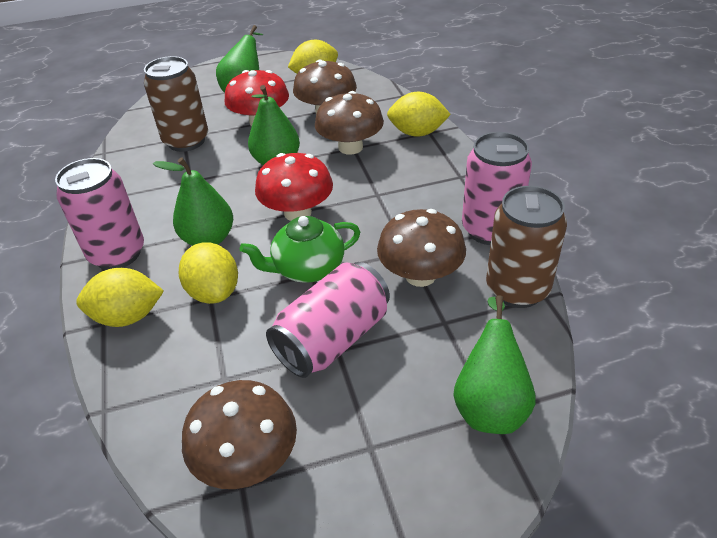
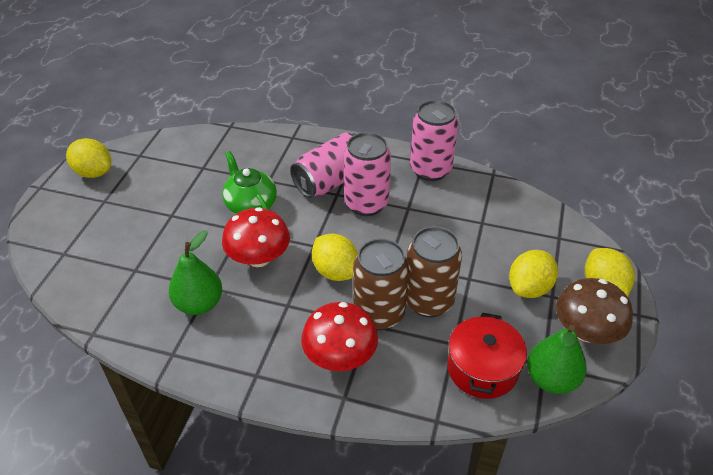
brown mushroom: [182,380,297,489] [293,59,357,114] [315,91,384,155] [377,209,466,287] = 4 -> [556,278,633,344] = 1
green pear: [153,158,233,246] [216,25,263,93] [248,85,300,165] [453,296,536,434] = 4 -> [169,230,222,315] [527,325,587,394] = 2
red pot: none = 0 -> [447,313,527,399] = 1

